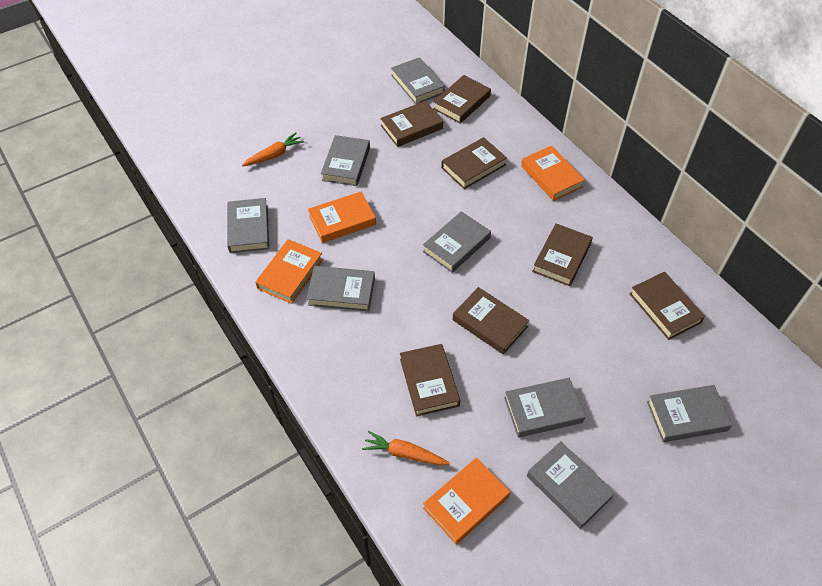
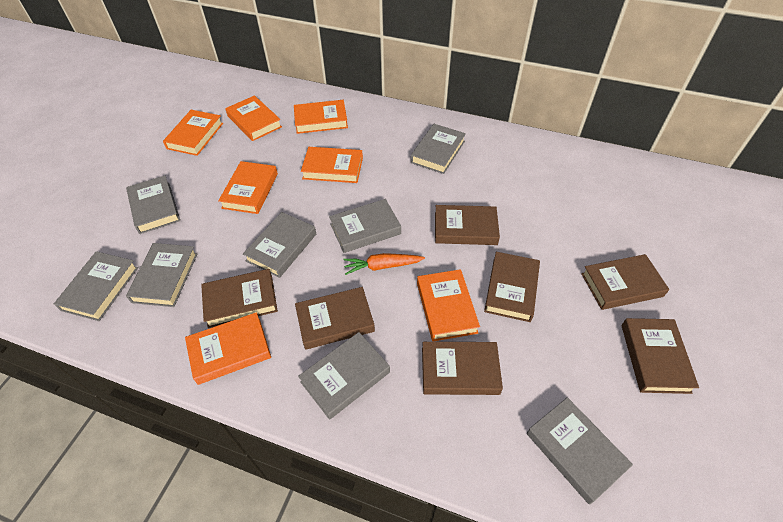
orange book: [255,239,323,304] [308,192,376,243] [423,457,510,545] [521,146,585,201] = 4 -> [163,110,223,156] [185,312,271,385] [218,161,278,214] [225,95,282,141] [294,100,348,134] [301,147,363,183] [417,269,480,341] = 7
orange carrot: [242,133,304,166] [362,431,450,465] = 2 -> [343,253,425,275] = 1

